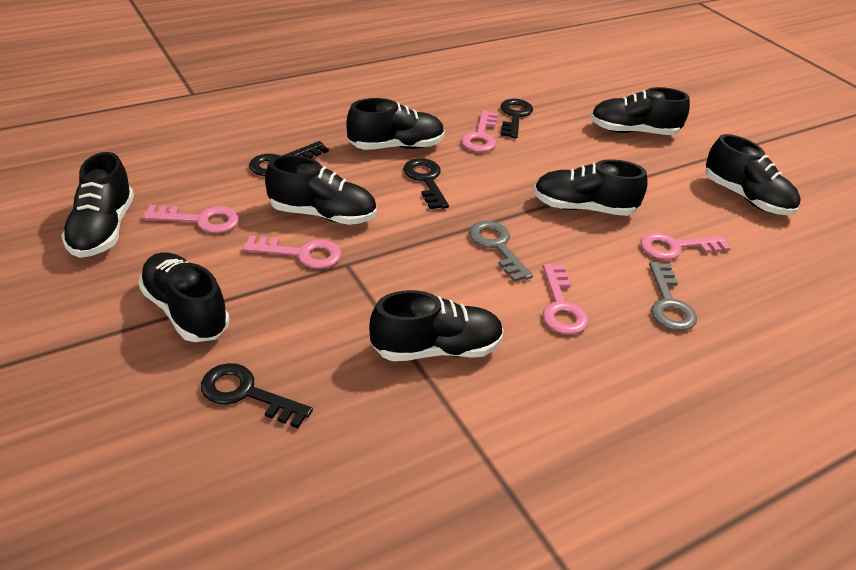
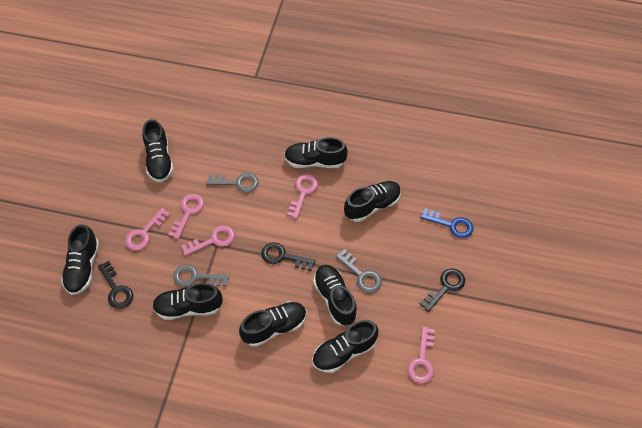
black key: [201,363,313,428] [249,141,329,176] [404,158,449,209] [501,99,533,138] = 4 -> [98,261,133,309] [261,242,316,271] [420,268,465,312] = 3
blue key: none = 0 -> [420,208,474,238] = 1
grey key: [469,221,533,282] [649,262,697,331] = 2 -> [173,265,229,287] [206,173,259,193] [336,249,382,293] = 3

